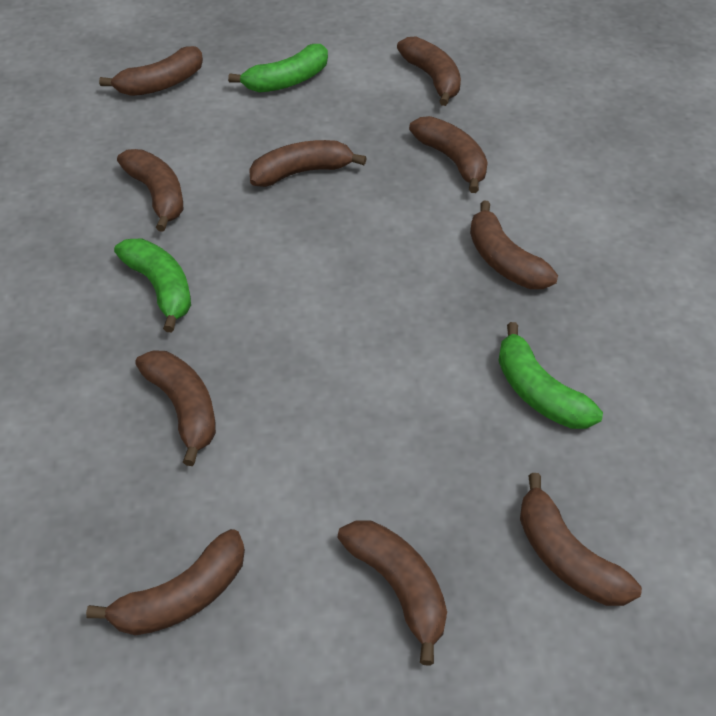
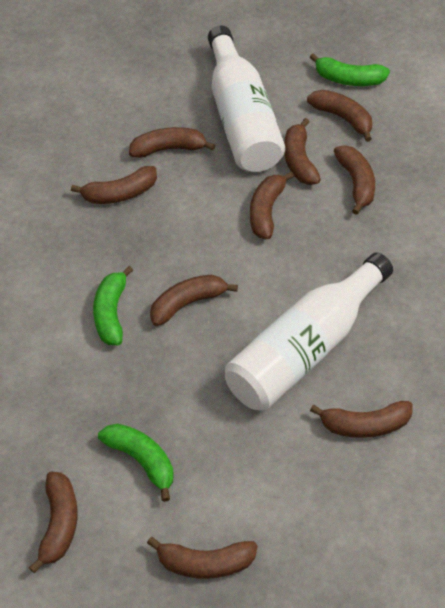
white bottle: none = 0 -> [208,25,285,172] [225,252,393,411] = 2

